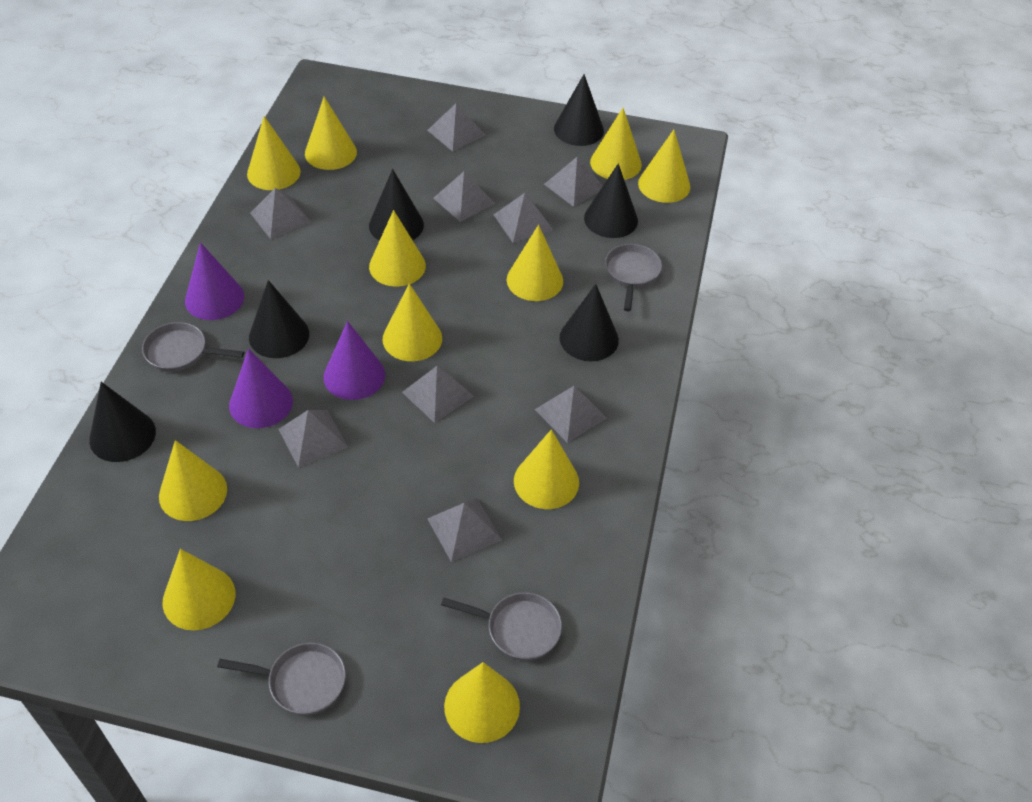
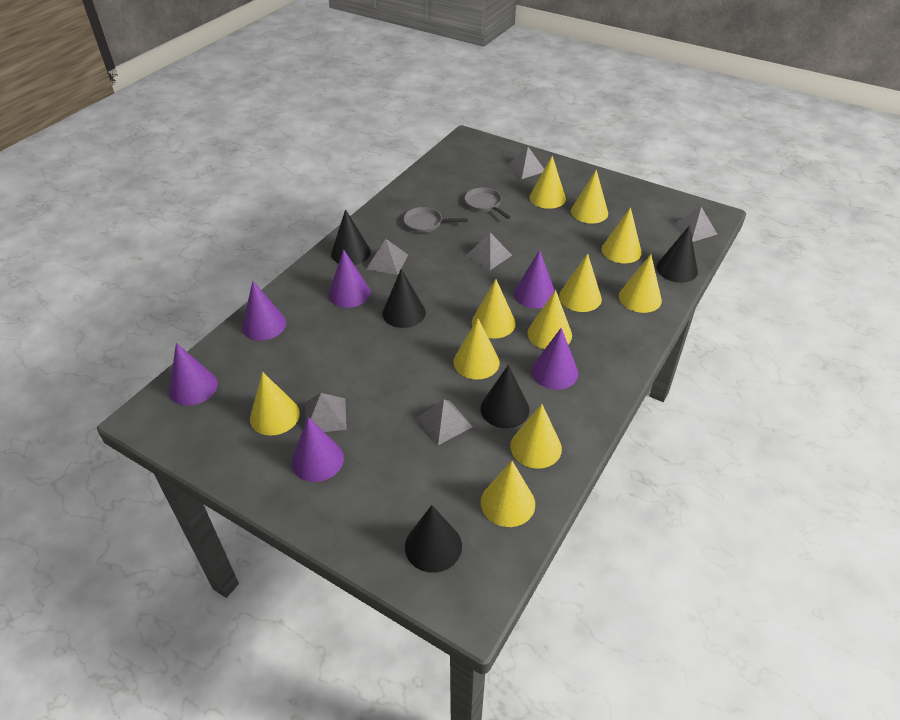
black cone: [89,382,156,462] [249,280,309,358] [369,169,424,241] [554,74,604,146] [559,284,619,361] [584,164,638,238] = 6 -> [331,209,371,265] [382,269,426,328] [405,505,462,573] [481,365,529,428] [656,225,698,283] = 5
grey pan: [142,322,244,372] [217,643,346,715] [441,592,562,660] [605,244,662,311] = 4 -> [403,207,468,233] [465,188,511,219] = 2
grey pyramid: [250,188,311,239] [278,410,348,467] [402,366,474,423] [427,103,486,152] [427,498,502,562] [434,172,495,222] [494,193,553,243] [535,386,607,443] [544,157,603,207] = 9 -> [305,393,347,432] [367,239,408,275] [416,399,472,445] [466,233,512,270] [507,147,544,179] [673,207,717,242] = 6
purple cone: [185,242,244,320] [229,349,293,428] [323,321,385,400] = 3 -> [169,343,218,406] [242,281,286,340] [292,417,344,482] [328,249,371,308] [514,250,555,309] [531,328,578,390] = 6

